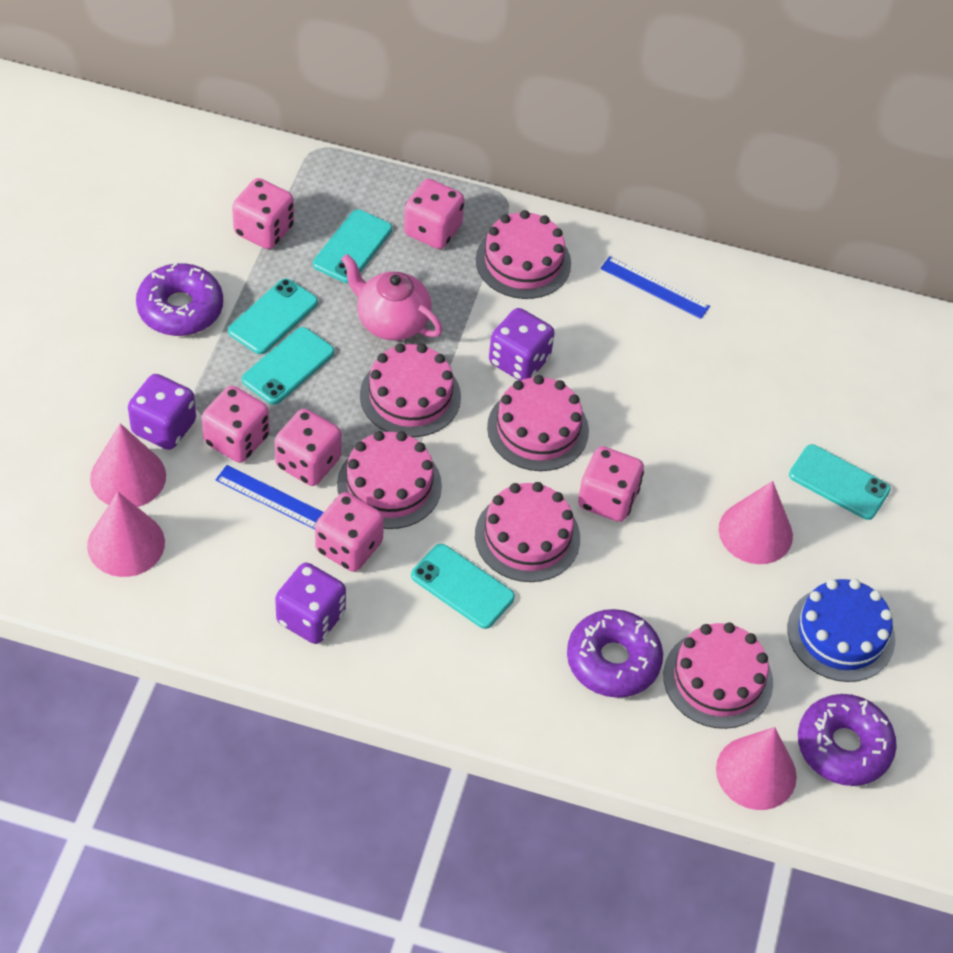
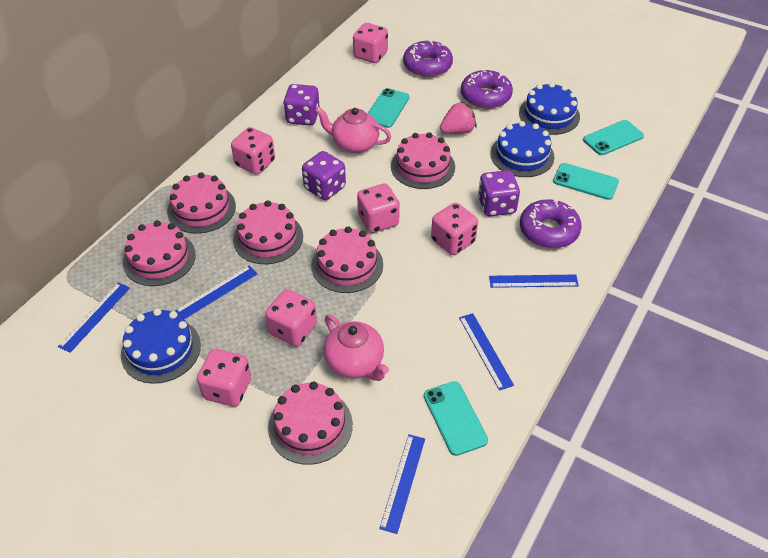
blue cake: [788,579,895,682] = 1 -> [121,308,201,384] [490,121,555,177] [519,82,580,135] = 3
blue ruler: [216,465,324,529] [600,256,710,319] = 2 -> [58,282,130,353] [175,266,257,319] [379,434,425,534] [459,313,514,391] [489,274,579,288] = 5
pink cone: [87,492,165,577] [90,423,166,507] [716,727,797,810] [719,481,793,564] = 4 -> none = 0
pink strawberry: none = 0 -> [440,102,477,134] = 1
pink teapot: [341,254,442,340] = 1 -> [315,107,391,154] [323,315,389,381] = 2
turquoise phone: [228,278,318,354] [242,327,334,405] [313,209,392,283] [411,544,515,629] [789,444,891,520] = 5 -> [368,88,409,128] [424,381,488,456] [553,163,619,200] [583,120,644,155] = 4

